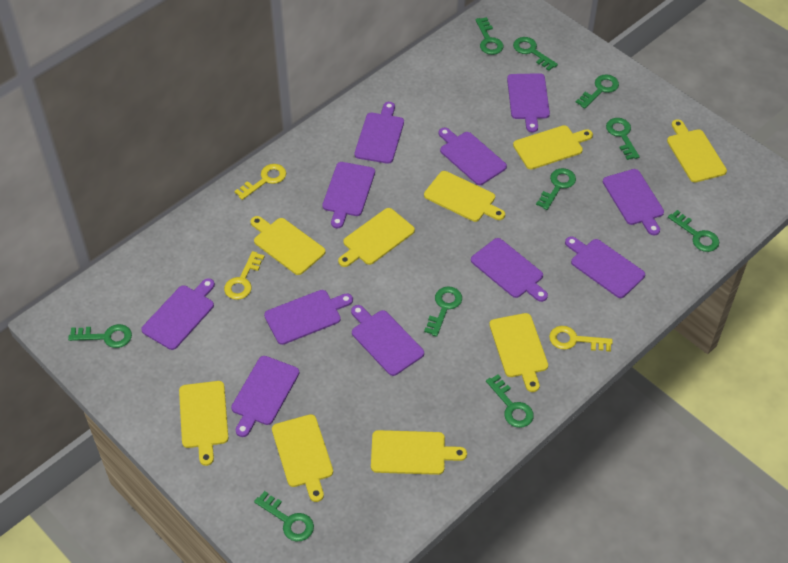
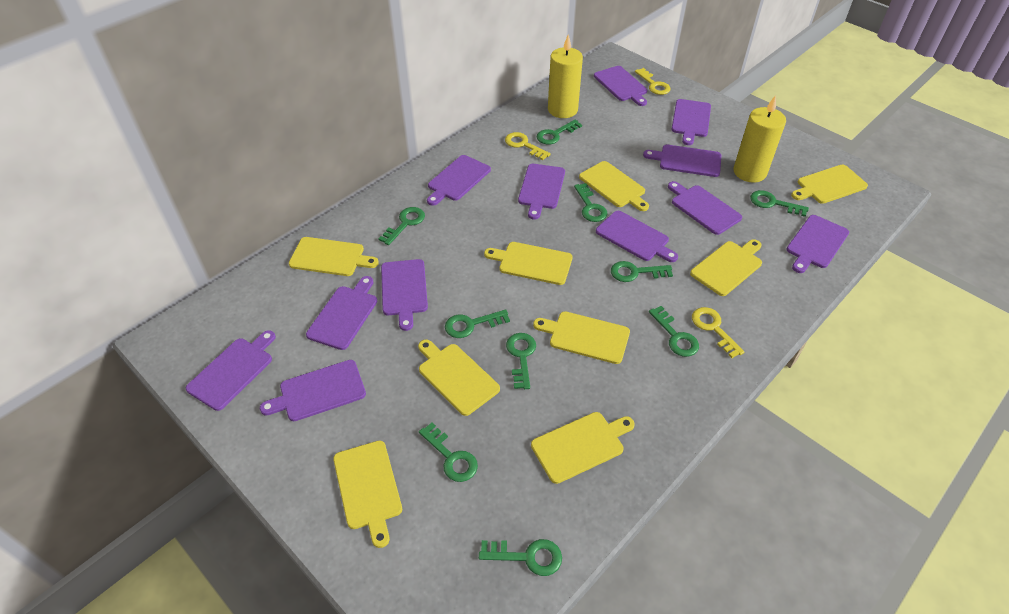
purple cutting board: [141,278,215,350] [231,356,299,437] [264,290,353,345] [322,162,375,228] [351,305,424,376] [354,102,404,164] [439,128,507,185] [471,238,548,302] [507,73,550,133] [565,236,645,298] [603,169,664,235] = 11 -> [186,330,276,411] [260,360,366,421] [306,276,377,350] [381,259,428,331] [427,155,491,206] [518,164,565,219] [594,66,647,106] [596,211,678,262] [643,145,721,177] [668,181,742,235] [671,99,711,145] [786,215,849,273] = 12
yellow candle: none = 0 -> [548,34,583,118] [734,95,786,183] = 2

